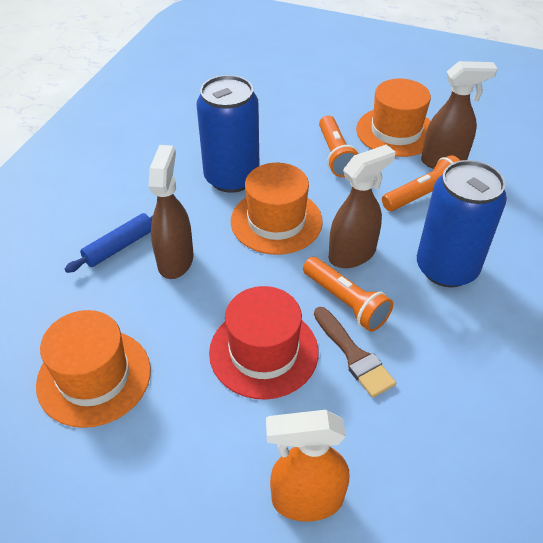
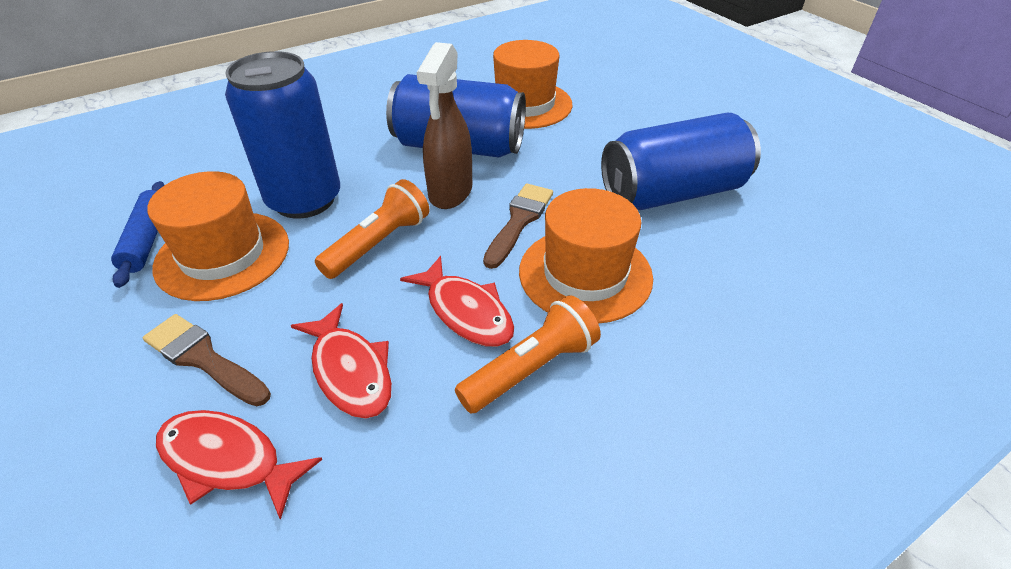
blue can: [197,75,260,193] [417,160,507,287] = 2 -> [225,51,340,219] [386,74,526,158] [601,113,761,210] = 3
brown brush: [314,307,396,398] = 1 -> [143,314,271,406] [483,184,553,269] = 2
brown spray bottle: [149,145,194,279] [329,145,395,268] [421,61,498,169] = 3 -> [417,42,472,209] = 1
orange flashlight: [303,257,393,332] [319,115,360,177] [382,155,460,211] = 3 -> [315,179,430,279] [455,295,601,414] = 2
orange spray bottle: [266,410,349,521] = 1 -> none = 0
red fish: none = 0 -> [156,410,322,520] [291,303,392,418] [400,256,514,347] = 3
red hat: [209,286,318,400] = 1 -> none = 0

